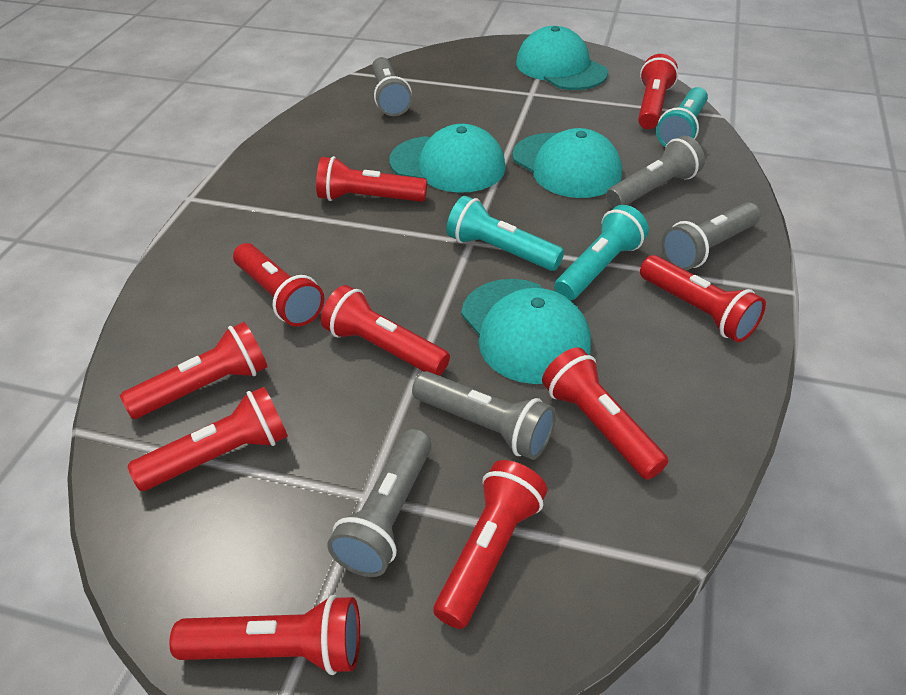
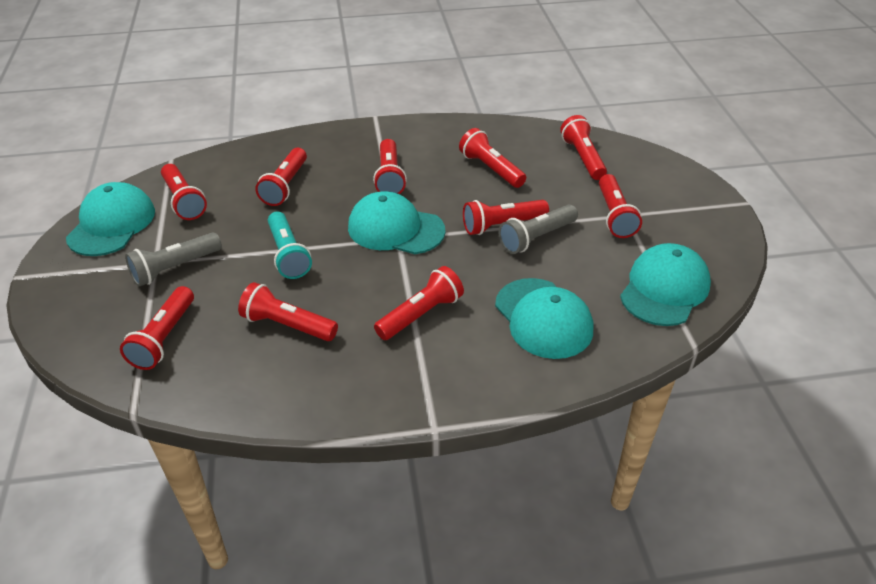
grey flashlight: [327,429,432,577] [372,57,412,116] [412,371,556,460] [606,136,705,208] [661,202,761,270] = 5 -> [125,232,222,287] [498,205,578,254] = 2
turquoise flashlight: [447,196,564,271] [554,205,649,301] [656,87,708,147] = 3 -> [268,212,312,279] = 1

